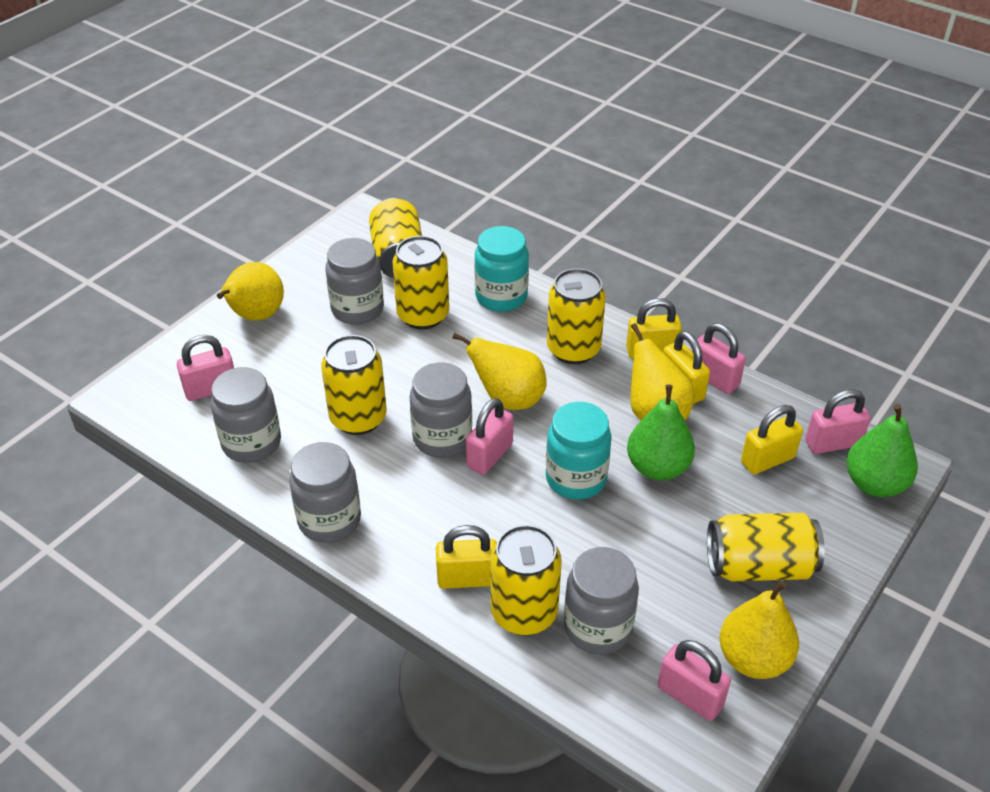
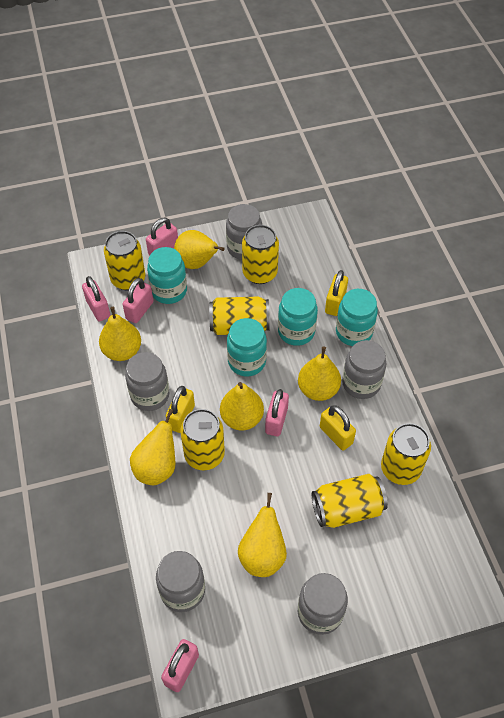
green pear: [627,384,695,480] [846,404,918,497] = 2 -> none = 0
turquoise jar: [475,226,529,312] [546,402,611,500] = 2 -> [147,247,187,304] [227,318,267,376] [278,288,318,346] [336,289,378,346] = 4
yellow padlock: [436,525,497,589] [626,298,682,359] [663,331,710,404] [741,405,803,474] = 4 -> [166,386,195,433] [320,405,356,451] [325,270,348,316] = 3
yellow pear: [217,262,284,321] [452,332,547,410] [630,323,694,420] [719,581,799,679] = 4 -> [99,307,141,361] [130,409,175,485] [174,230,225,269] [220,382,264,430] [238,493,287,577] [298,346,341,401] = 6

